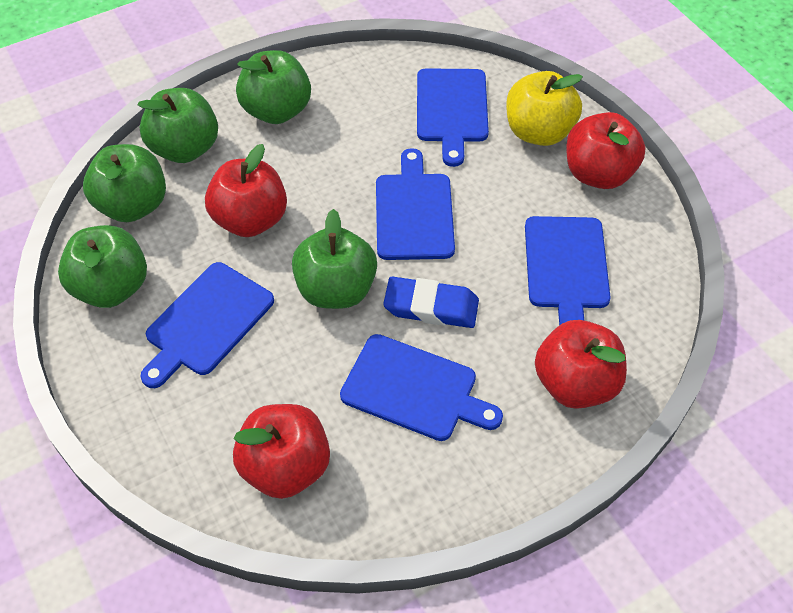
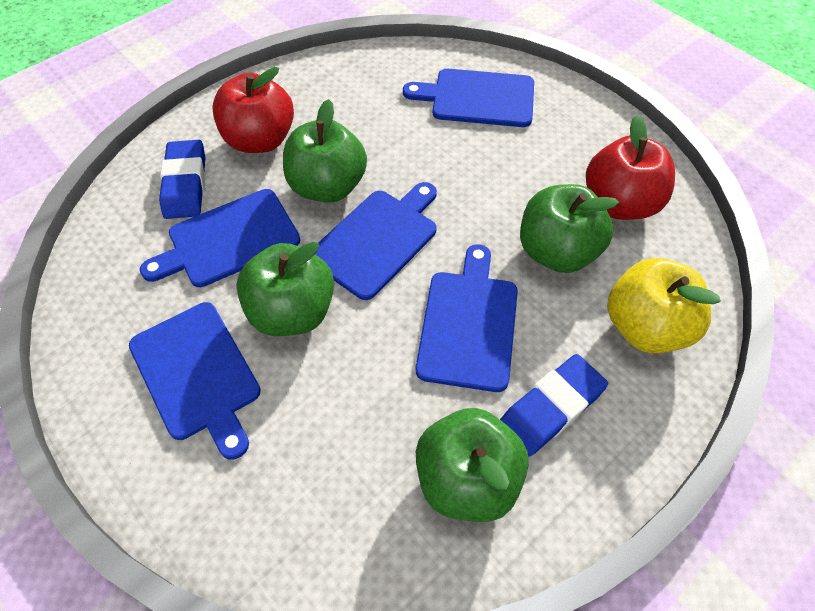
blue eraser: [383,277,479,328] = 1 -> [159,140,205,219] [500,354,608,457] = 2
green apple: [58,225,147,308] [83,144,166,222] [138,88,218,163] [236,50,311,124] [292,209,377,309] = 5 -> [236,242,334,336] [283,99,367,203] [416,408,529,522] [520,184,619,273] = 4
red apple: [205,144,287,237] [233,404,330,499] [535,320,627,409] [566,112,646,189] = 4 -> [212,67,294,153] [586,115,675,220] = 2

